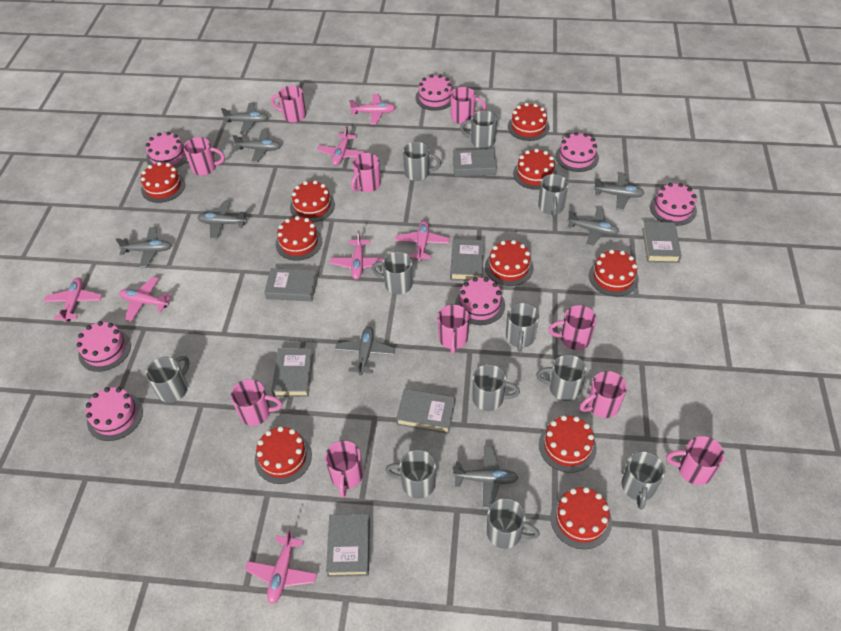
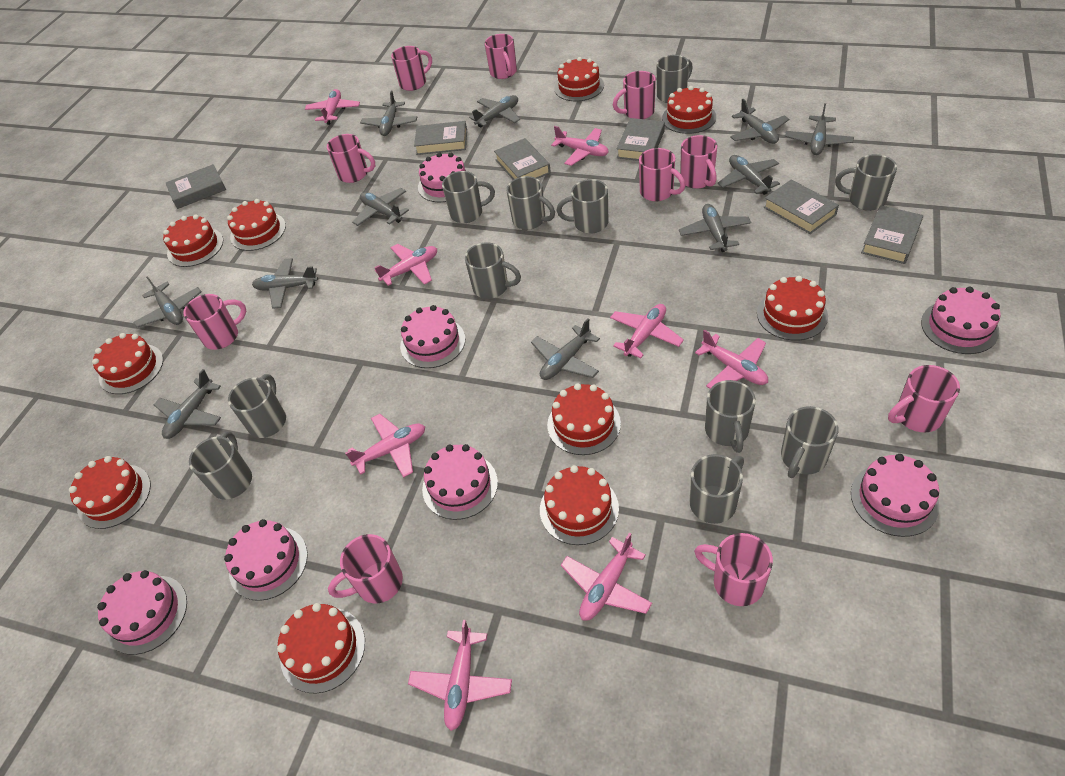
grey book: [264,268,318,301] [272,348,314,397] [326,514,370,577] [396,389,455,434] [450,239,484,281] [453,149,497,176] [642,222,682,263] = 7 -> [166,164,226,209] [414,121,467,155] [494,138,551,180] [616,118,665,161] [764,179,839,234] [861,205,923,264] = 6
grey plane: [116,227,172,268] [197,201,247,240] [221,103,268,134] [233,129,281,163] [335,327,396,376] [453,446,519,509] [567,208,619,247] [593,173,645,210] = 8 -> [133,276,201,327] [154,369,221,439] [252,258,318,309] [352,188,409,226] [360,90,417,136] [469,95,520,128] [531,318,600,380] [679,204,751,252] [718,155,780,195] [730,99,789,144] [785,103,854,155] = 11
pink plane: [44,278,102,322] [119,277,171,321] [245,529,317,604] [317,125,365,166] [330,230,384,280] [349,94,395,125] [395,221,450,261] = 7 -> [305,89,360,125] [345,414,425,478] [374,244,437,286] [408,620,512,731] [551,126,609,166] [561,533,652,621] [610,304,684,358] [695,329,768,389] = 8

